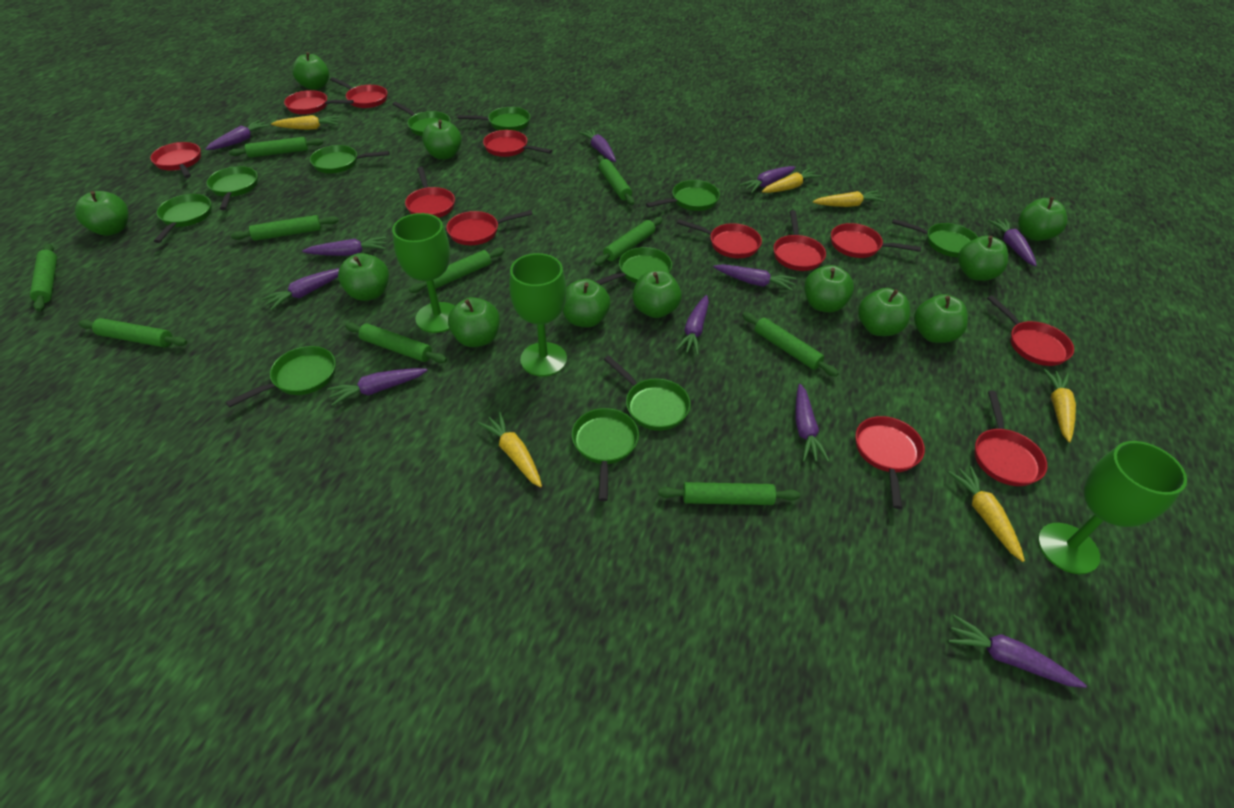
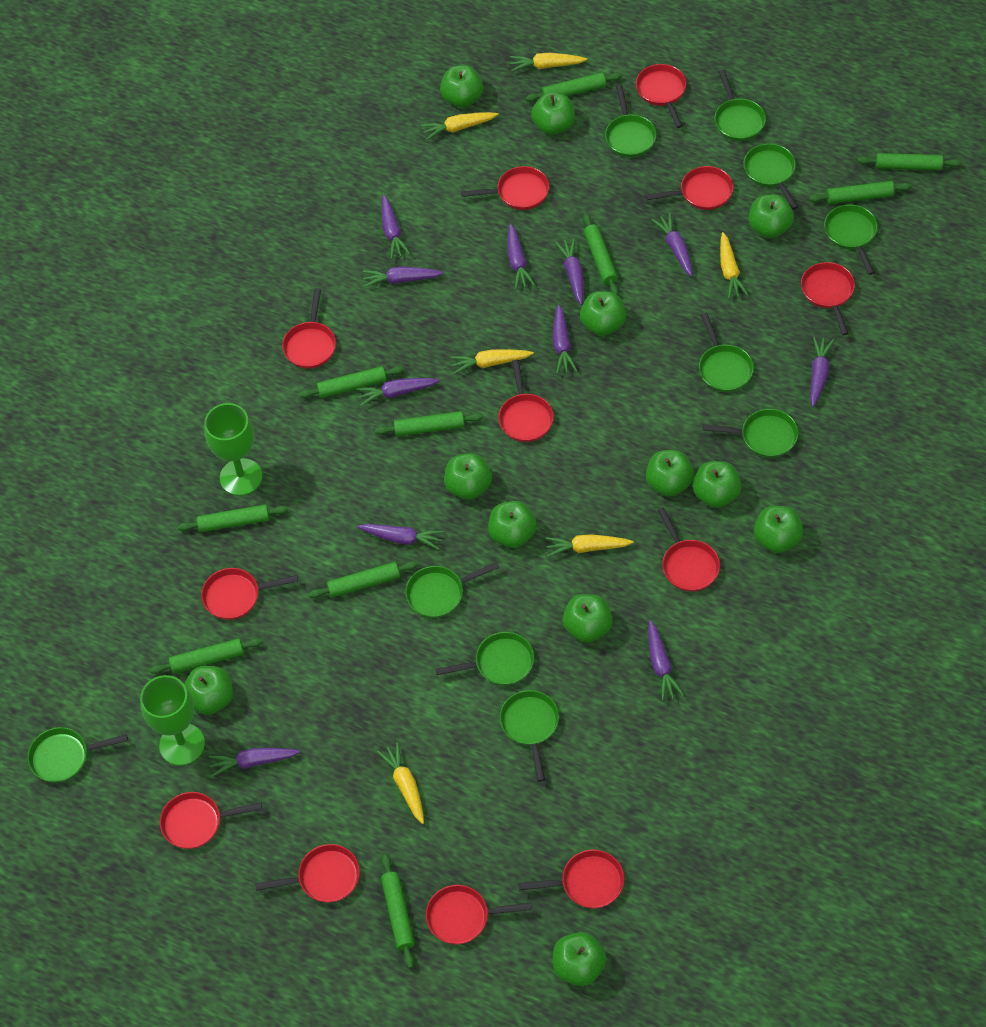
green goblet: [392,213,455,333] [509,253,567,376] [1038,441,1187,574] = 3 -> [140,675,205,766] [204,403,262,496] = 2
green pan: [154,194,212,243] [206,166,258,210] [226,346,336,408] [310,145,389,174] [393,102,451,136] [458,107,531,131] [572,408,639,501] [595,247,672,285] [604,355,691,431] [646,180,720,211] [892,219,978,257] = 11 -> [28,727,128,783] [405,562,499,618] [435,632,534,686] [500,690,559,782] [605,85,657,157] [699,313,754,392] [703,409,799,458] [714,70,766,141] [744,143,798,210] [824,205,878,275] = 10

